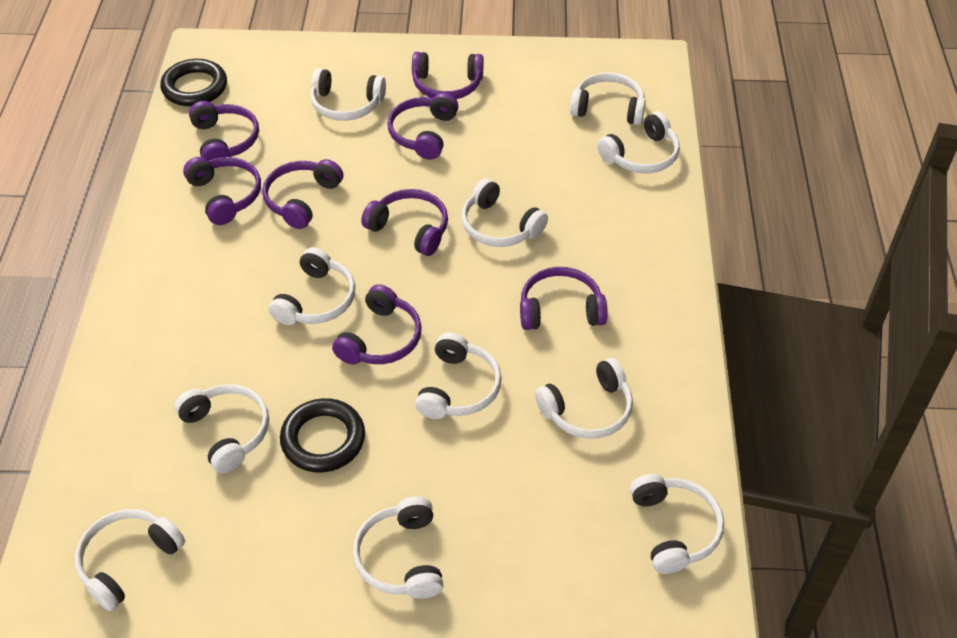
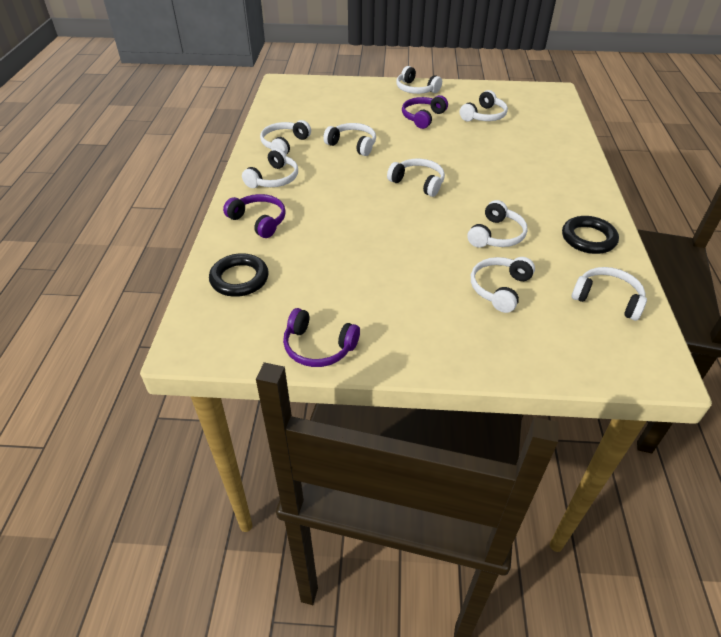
purple headphones: [183,157,261,225] [189,101,259,160] [262,159,343,229] [332,284,422,365] [361,189,448,256] [387,93,459,160] [412,52,484,99] [520,267,608,330] = 8 -> [223,194,286,238] [283,308,360,367] [402,95,448,129] = 3
white headphones: [75,509,185,611] [174,384,269,473] [269,247,355,325] [310,68,386,121] [353,496,443,599] [415,332,502,419] [462,178,548,247] [535,358,633,439] [570,72,646,125] [598,112,680,173] [630,474,724,574] = 11 -> [242,148,298,188] [260,120,311,154] [323,123,376,156] [387,158,445,197] [396,66,442,94] [460,90,508,121] [467,200,528,248] [471,257,535,313] [572,267,647,321] = 9

